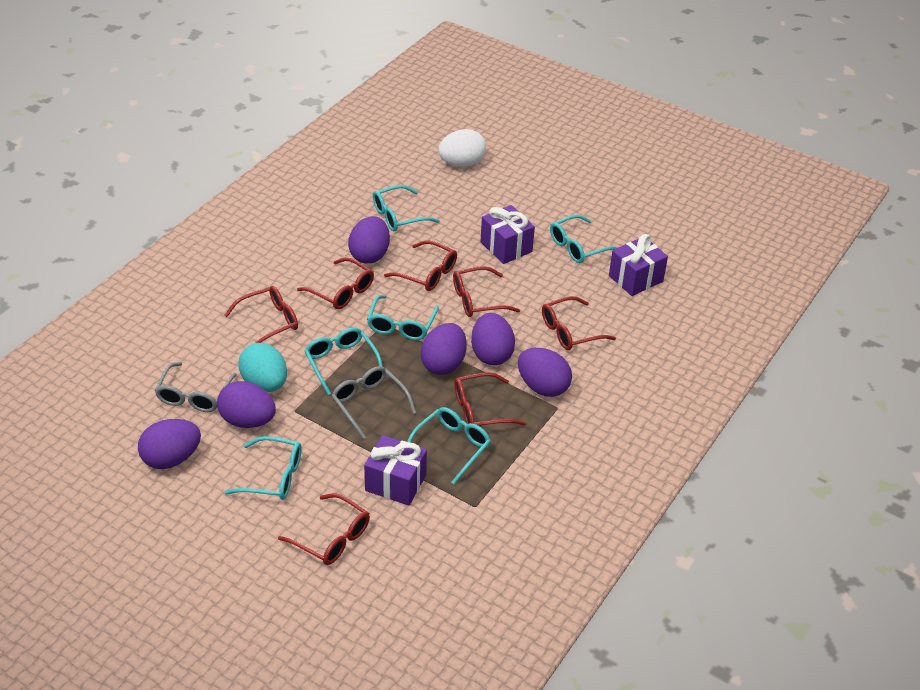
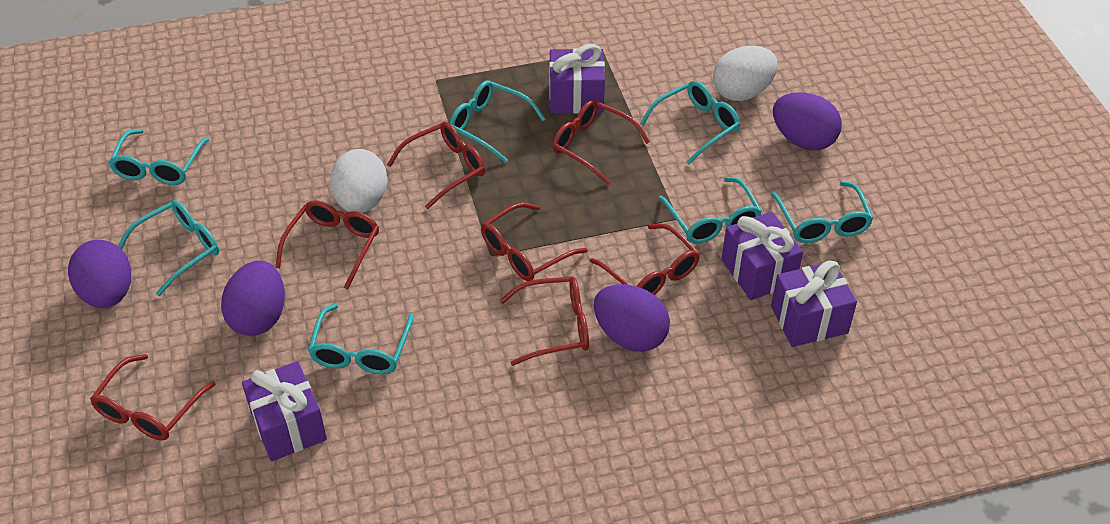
grey glasses: [154,362,237,412] [331,366,416,439] = 2 -> none = 0
purple egg: [138,419,201,469] [217,381,276,428] [348,216,390,264] [421,323,467,375] [471,313,515,365] [518,348,572,397] = 6 -> [68,240,131,308] [221,260,285,336] [594,284,670,352] [773,92,842,150] = 4
purple gift: [364,435,427,506] [480,205,535,264] [609,234,668,296] = 3 -> [242,361,327,461] [549,44,605,114] [722,212,803,300] [771,261,857,347] = 4
turquoise egg: [238,343,287,392] = 1 -> none = 0
turquoise glasses: [224,436,302,500] [304,327,383,395] [367,295,439,340] [373,185,440,231] [407,407,491,484] [550,215,618,263] = 6 -> [108,129,210,185] [118,200,219,296] [308,304,414,374] [450,80,545,163] [640,81,740,164] [659,177,762,244] [771,181,873,243] = 7
white egg: [438,129,486,167] = 1 -> [330,149,387,213] [713,46,778,101] = 2

